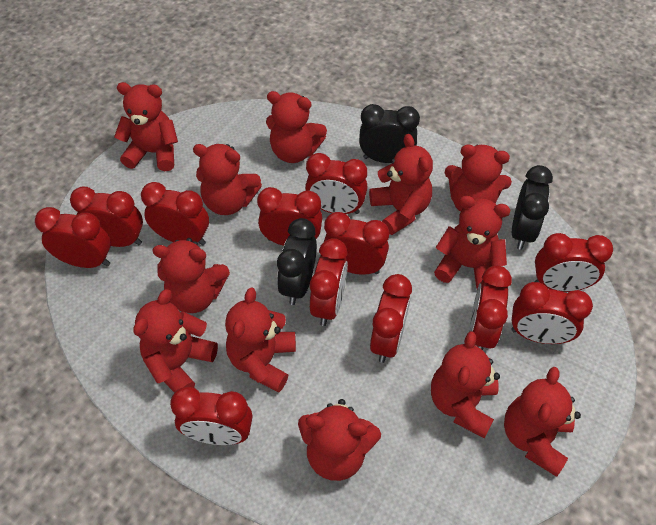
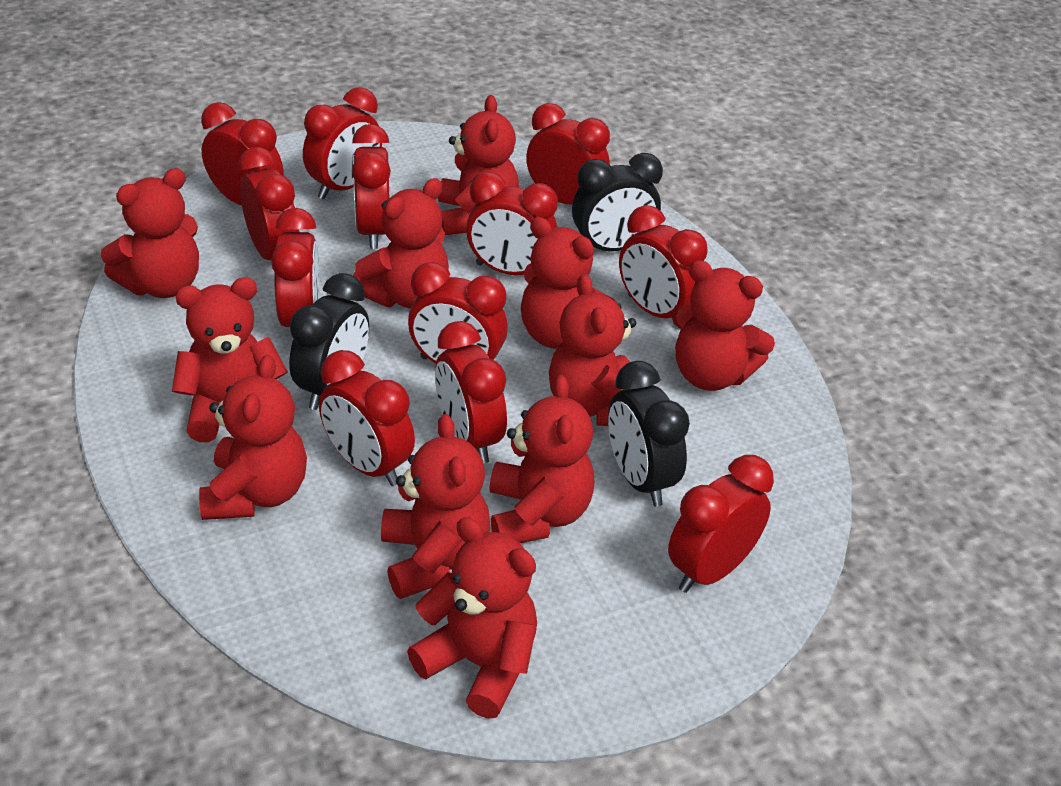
red teddy bear: [114,82,178,171] [133,289,218,393] [152,238,230,313] [193,144,262,215] [225,287,296,392] [266,91,327,163] [298,399,381,481] [369,134,433,235] [431,331,500,438] [434,196,510,289] [445,144,512,212] [504,367,581,477] = 12 -> [101,168,199,298] [172,277,288,442] [199,355,307,520] [353,178,449,308] [381,414,490,599] [407,517,537,719] [438,95,519,235] [489,375,594,543] [521,217,617,349] [549,274,636,426] [672,260,775,391] = 11

